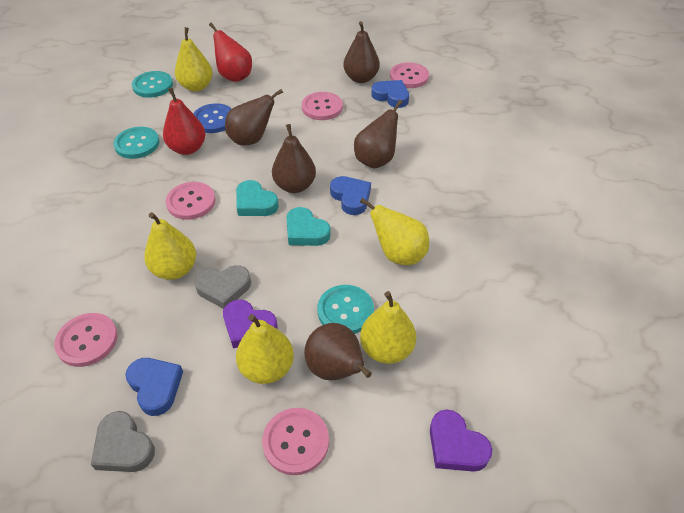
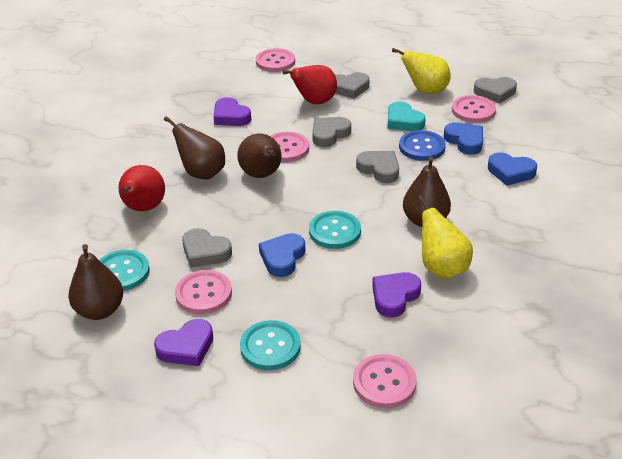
brown pear: [225,89,283,145] [272,124,316,193] [304,323,372,380] [343,21,380,83] [354,100,403,169] = 5 -> [68,244,123,320] [164,116,225,180] [237,134,282,178] [403,156,451,227] = 4
grey heart: [91,411,155,472] [194,265,251,309] = 2 -> [182,228,232,268] [312,117,351,147] [335,72,370,99] [356,151,399,183] [474,77,517,104] = 5
purple heart: [223,299,278,348] [430,410,492,472] = 2 -> [154,319,213,366] [214,97,251,126] [372,272,421,317] = 3
turquoise heart: [236,180,279,216] [286,207,331,246] = 2 -> [387,101,426,131] = 1
yellow pear: [144,212,196,280] [175,27,213,92] [236,314,294,384] [360,198,429,265] [360,291,416,364] = 5 -> [392,48,451,94] [417,195,473,279] = 2

